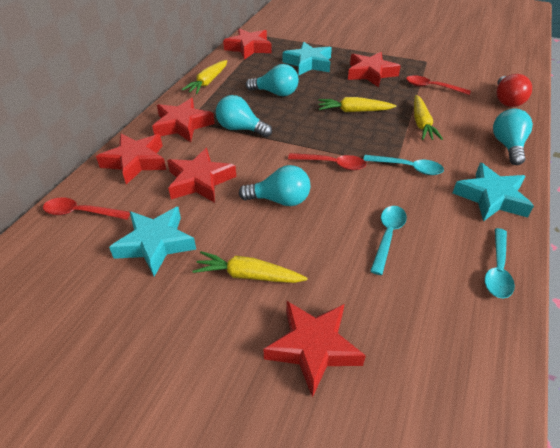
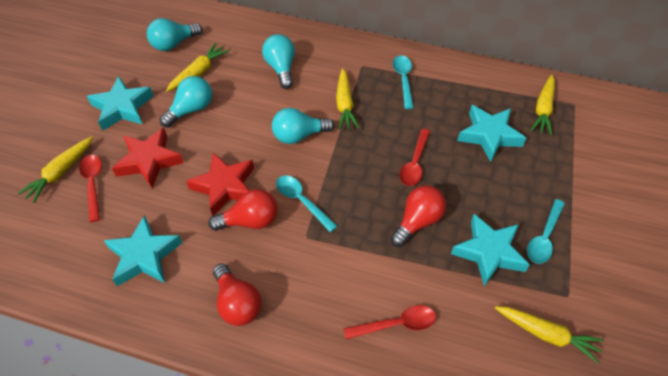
red light bulb: [497,74,532,107] = 1 -> [209,189,278,231] [213,263,262,326] [391,185,446,247] = 3
red star: [96,133,166,185] [152,98,215,142] [167,148,236,203] [223,28,272,60] [263,301,366,398] [348,52,401,87] = 6 -> [112,128,184,189] [186,152,254,216] = 2
turquoise star: [109,207,196,277] [283,42,332,75] [453,163,534,222] = 3 -> [87,76,153,131] [104,215,182,286] [451,214,530,287] [457,105,526,162] = 4
yellow carrot: [182,60,227,94] [193,251,308,283] [318,97,396,112] [414,95,443,140] = 4 -> [18,136,93,203] [166,43,229,92] [336,68,359,130] [495,306,604,364] [531,75,555,135] = 5

